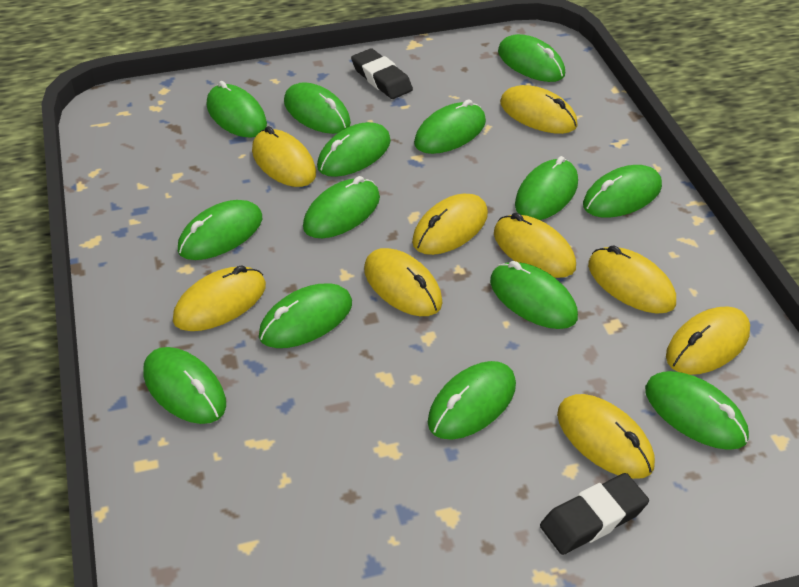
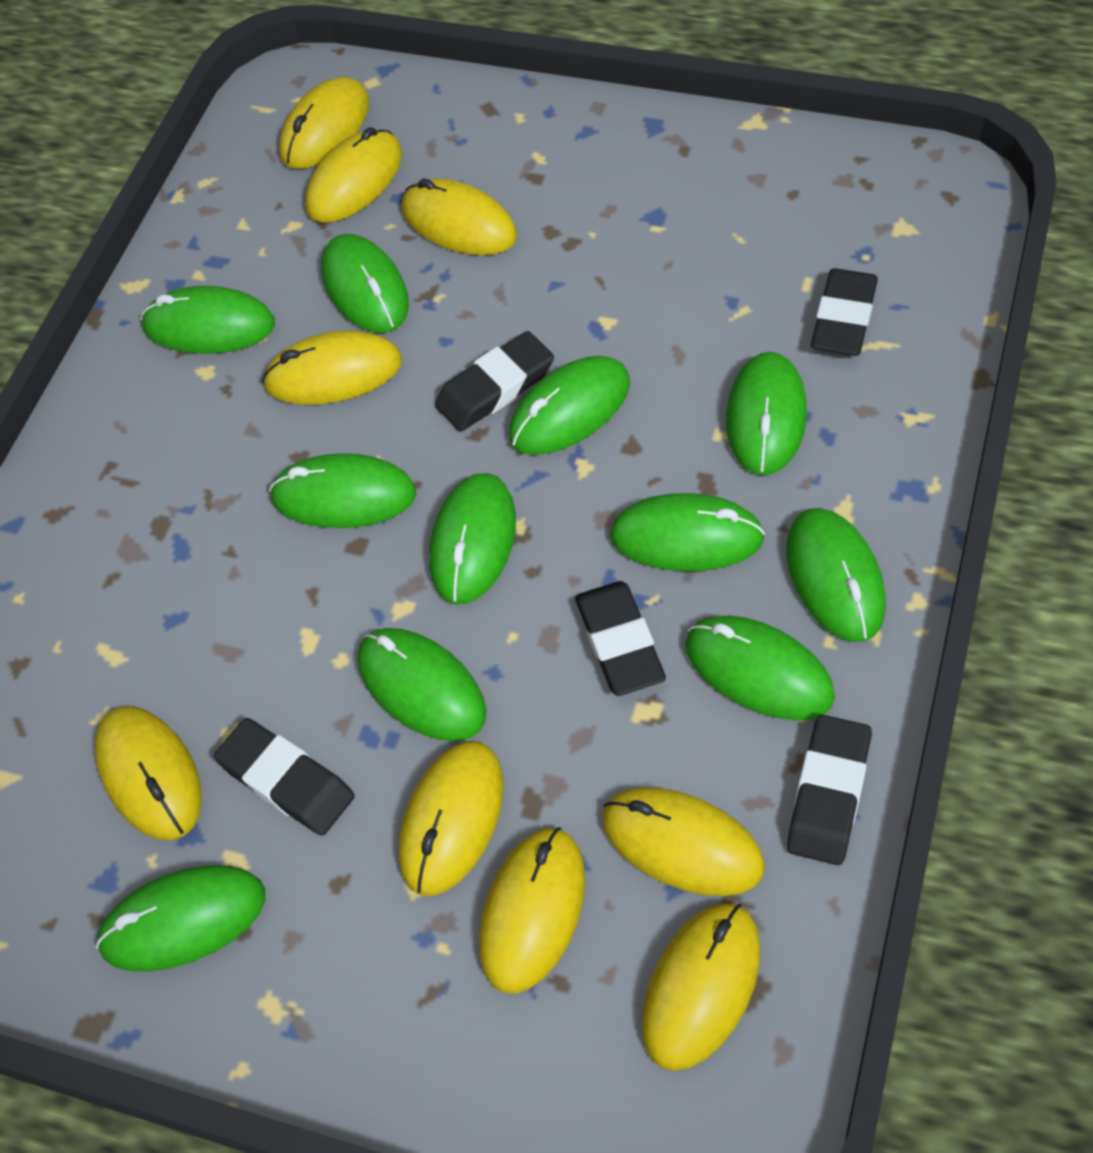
black eraser: [351,48,413,99] [540,473,649,555] = 2 -> [214,718,355,836] [435,331,554,432] [575,581,666,696] [787,715,872,865] [811,268,878,356] = 5
green mouse: [143,347,226,424] [178,200,262,260] [207,81,267,137] [259,283,352,348] [284,82,351,134] [303,176,380,238] [317,122,391,177] [414,100,486,154] [428,361,516,440] [490,261,578,329] [498,34,565,82] [515,156,578,220] [583,165,662,218] [645,371,749,450] = 14 -> [96,865,265,972] [141,286,275,354] [269,453,417,528] [321,234,409,333] [358,628,486,741] [429,473,516,604] [509,356,630,455] [609,493,765,571] [685,616,835,720] [726,352,807,475] [786,508,886,642] = 11

